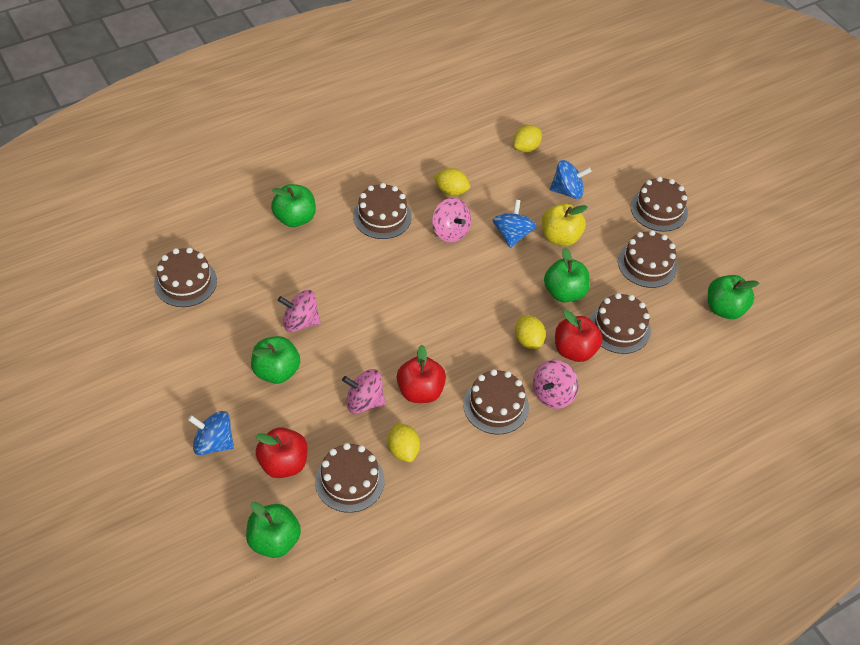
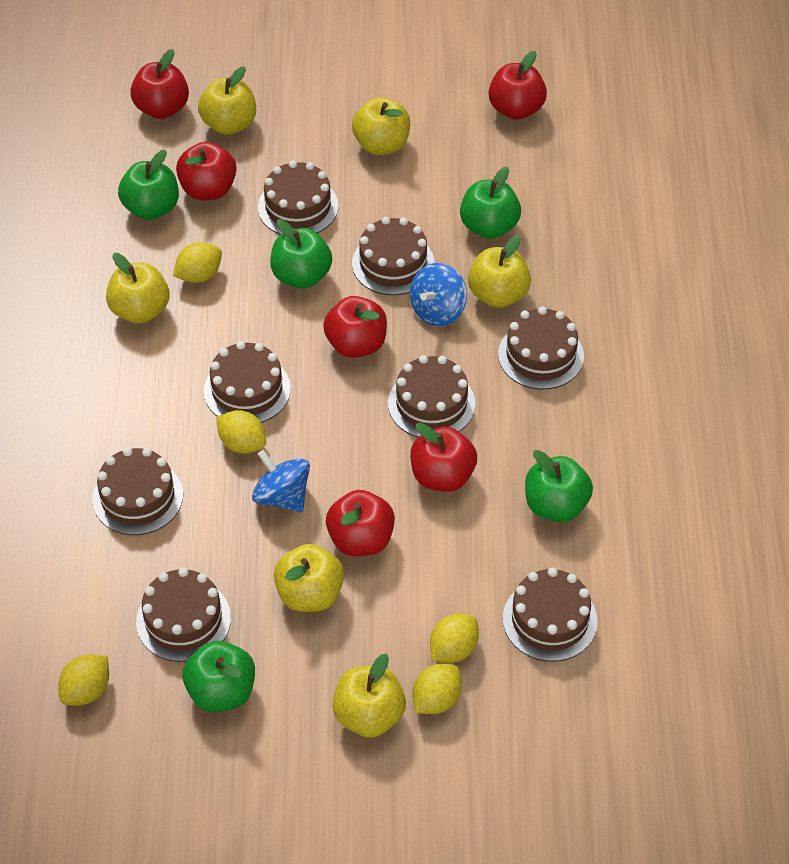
blue spinning top: [188,411,234,455] [492,200,536,248] [550,160,591,199] = 3 -> [252,450,310,513] [410,263,467,326] = 2
brown cake: [154,247,217,307] [315,443,385,513] [353,183,412,239] [463,369,529,435] [590,293,651,354] [618,230,677,288] [631,177,688,232] = 7 -> [92,447,183,535] [136,568,231,662] [204,341,291,423] [258,161,339,235] [352,217,434,295] [388,355,475,437] [498,306,584,389] [503,567,598,662] = 8
pink spinning top: [278,290,321,332] [342,369,385,414] [432,198,471,242] [533,360,579,409] = 4 -> none = 0
red apple: [256,427,308,478] [397,345,446,403] [555,310,603,362] = 3 -> [130,49,189,119] [176,142,236,200] [323,296,387,358] [326,490,395,556] [410,423,477,492] [489,51,547,120] = 6
yellow apple: [542,203,588,246] = 1 -> [106,253,169,324] [198,66,256,135] [274,544,344,612] [332,653,406,738] [352,97,410,155] [468,235,531,308] = 6
yellow lemon: [388,423,420,462] [433,168,470,196] [513,125,542,152] [515,315,546,350] = 4 -> [58,655,109,705] [173,242,222,283] [216,410,266,454] [412,664,462,714] [430,614,479,663] = 5

